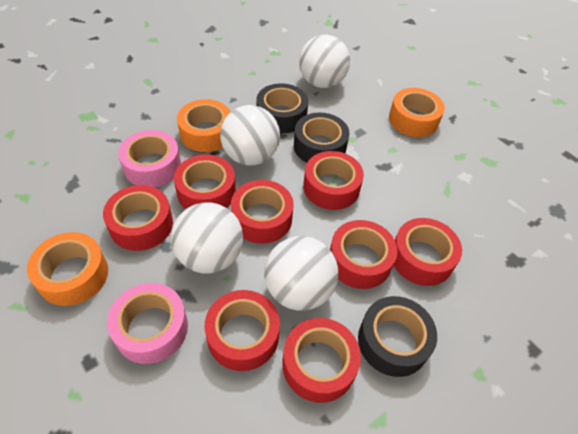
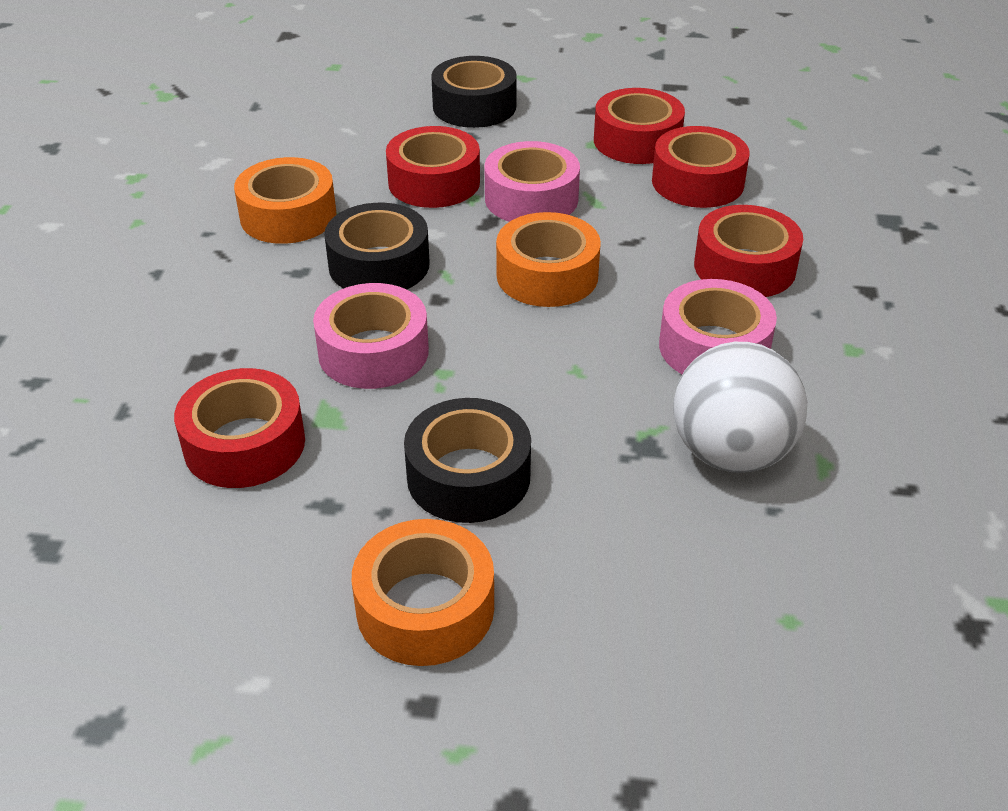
pink tape: [107,283,188,364] [118,130,181,187] = 2 -> [313,283,429,389] [485,141,580,222] [659,279,777,374] = 3
red tape: [103,185,173,251] [174,155,236,209] [205,290,280,371] [231,180,294,244] [282,318,361,403] [303,151,364,210] [330,220,398,289] [394,218,462,286] = 8 -> [174,368,305,488] [386,126,480,208] [594,88,685,164] [652,126,749,208] [694,205,803,297] = 5
white ball: [171,202,243,274] [220,105,280,165] [264,236,338,311] [299,35,350,88] = 4 -> [674,342,807,473] = 1

